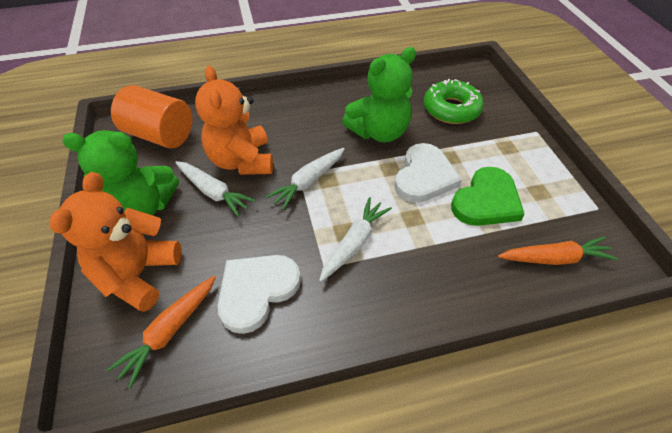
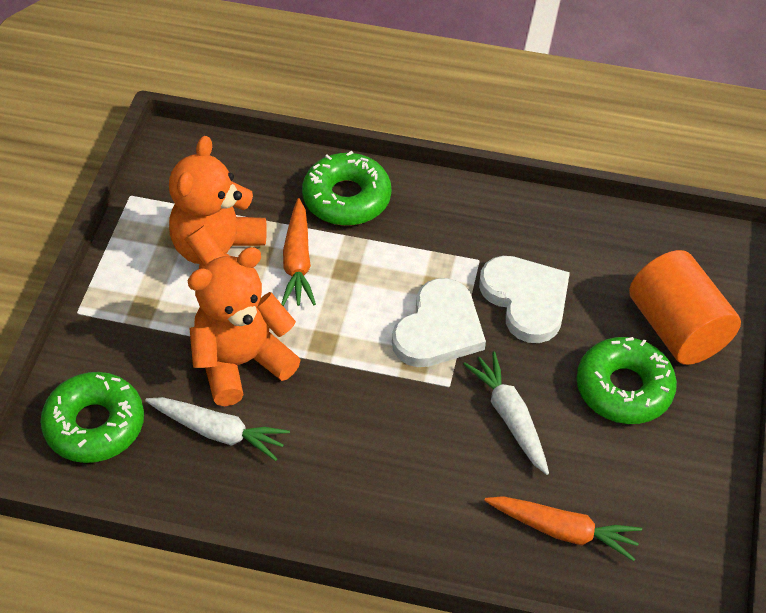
green donut: [424,79,484,124] = 1 -> [40,372,144,463] [302,151,391,226] [577,337,677,424] = 3
green heart: [451,167,525,226] = 1 -> none = 0
green teddy bear: [62,130,179,215] [342,47,416,143] = 2 -> none = 0
white carrot: [175,161,256,217] [266,148,345,210] [319,197,392,282] = 3 -> [145,397,290,461] [463,351,549,475] = 2

